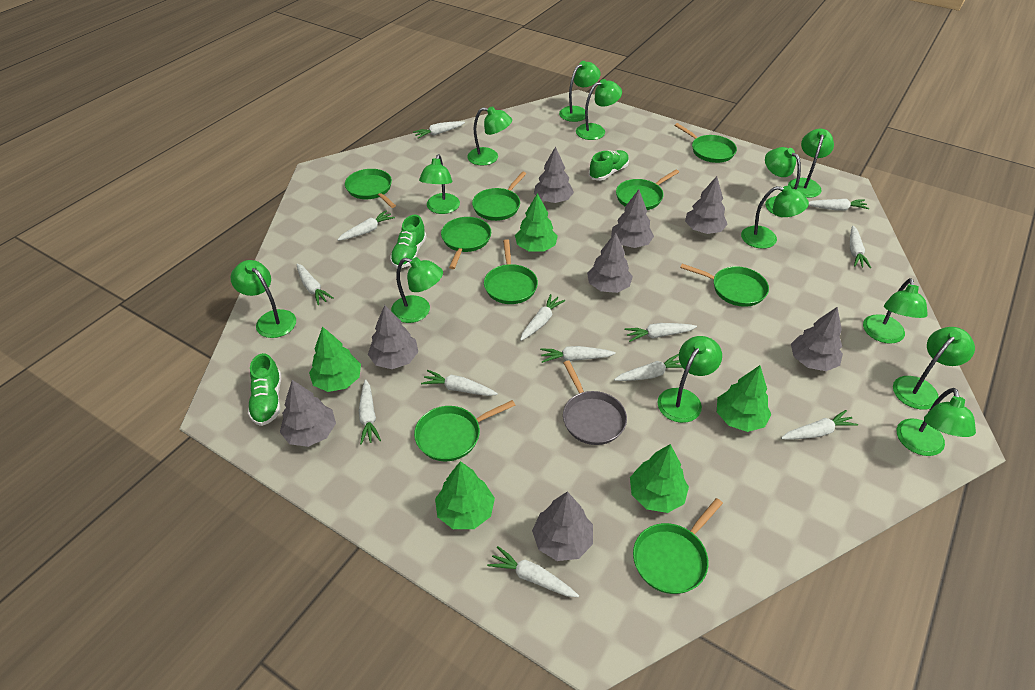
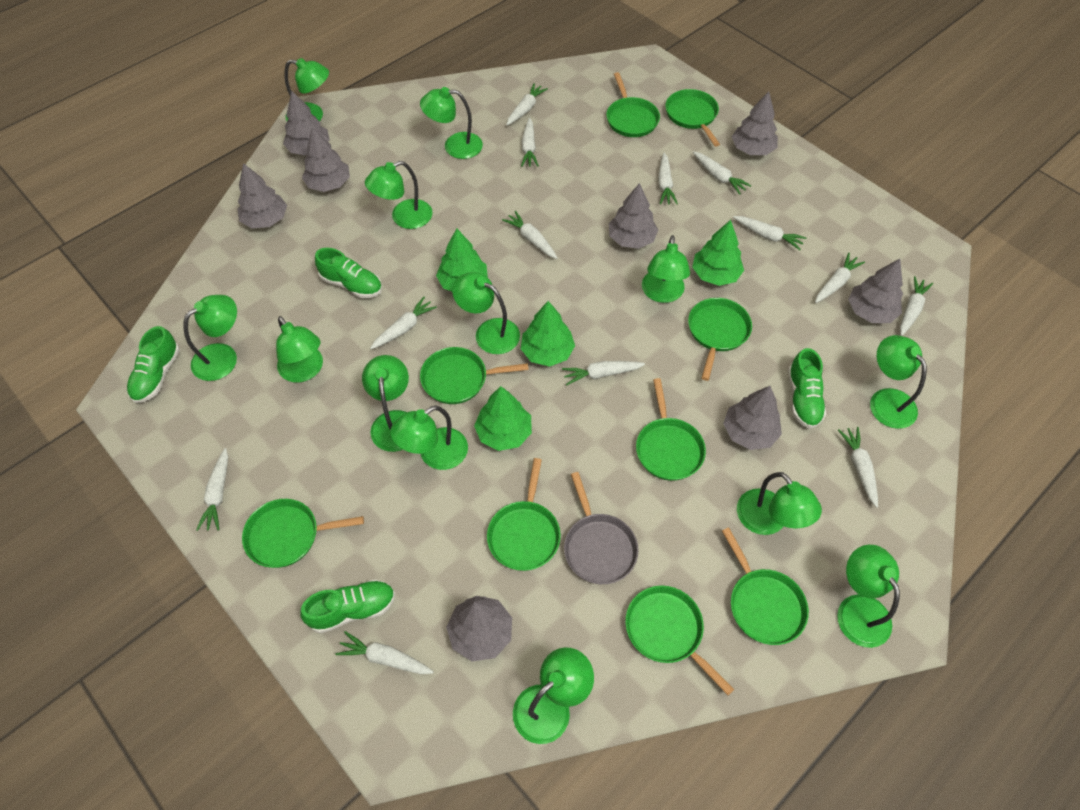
green shoe: [248,353,281,426] [390,215,427,268] [589,150,629,181] = 3 -> [127,326,180,403] [300,579,395,633] [315,248,382,298] [788,348,826,429] = 4
green tree: [309,326,361,392] [435,461,495,529] [515,193,558,252] [630,444,689,513] [717,365,771,432] = 5 -> [436,229,488,291] [474,386,532,451] [521,301,575,367] [692,220,744,286] = 4

